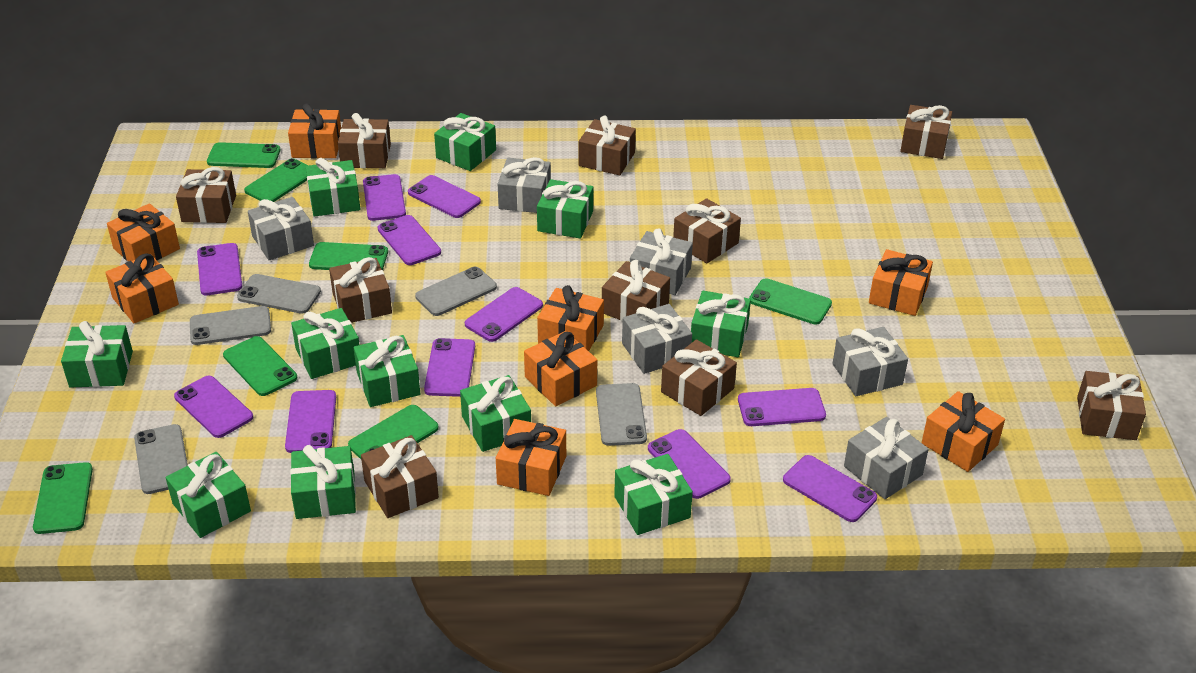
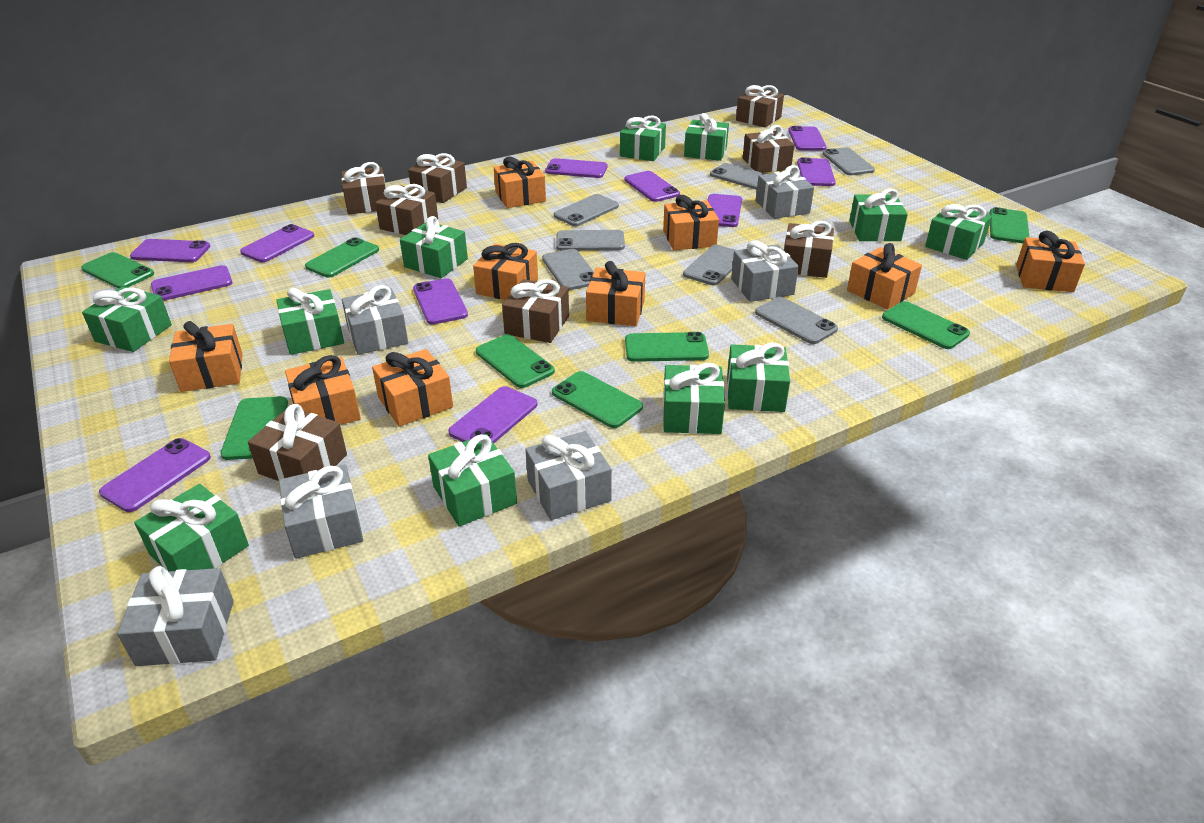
brown gift: [176,167,236,223] [329,257,392,323] [338,113,391,168] [361,435,439,518] [578,116,636,175] [602,260,670,322] [661,339,737,416] [673,198,741,264] [900,105,952,159] [1077,371,1146,440] = 10 -> [248,404,347,481] [342,162,386,214] [375,184,438,235] [408,153,467,203] [502,279,569,343] [736,85,784,128] [743,125,794,173] [784,221,834,278] = 8
green phone: [33,462,93,534] [207,142,281,168] [223,336,297,396] [244,158,309,202] [309,242,388,270] [348,405,439,459] [749,278,832,325] = 7 -> [81,252,154,289] [220,396,288,460] [305,237,379,277] [476,334,555,388] [552,371,643,428] [625,332,709,362] [882,301,970,349] [989,207,1029,243] = 8
grey phone: [134,424,188,494] [190,306,271,345] [237,274,321,314] [415,267,497,316] [596,383,647,446] = 5 -> [542,249,594,290] [554,194,619,226] [556,230,625,251] [683,245,735,285] [710,163,765,190] [755,297,838,344] [823,147,875,175] = 7
orange gift: [105,253,179,323] [107,203,180,262] [288,103,341,158] [496,419,566,496] [524,331,597,406] [537,285,604,351] [869,249,933,316] [922,391,1005,472] = 8 -> [169,321,242,392] [285,355,361,425] [372,349,453,427] [473,243,538,300] [494,157,546,208] [586,261,645,326] [663,195,719,250] [847,243,922,310] [1016,231,1085,292] = 9

